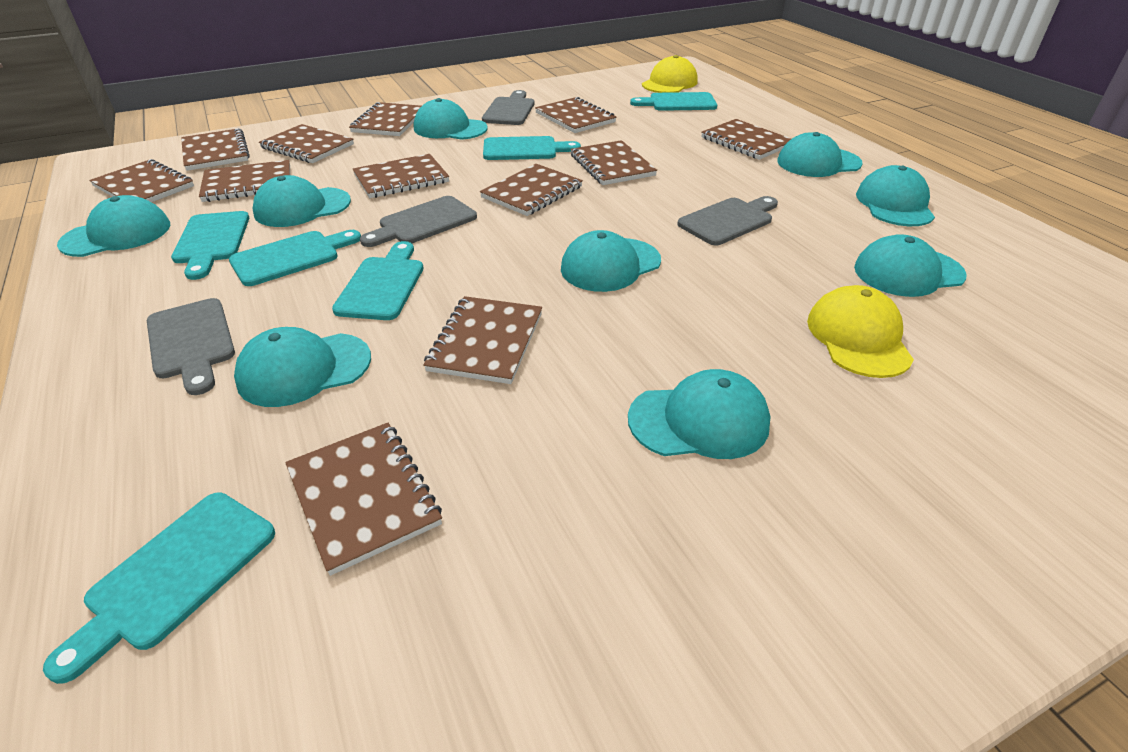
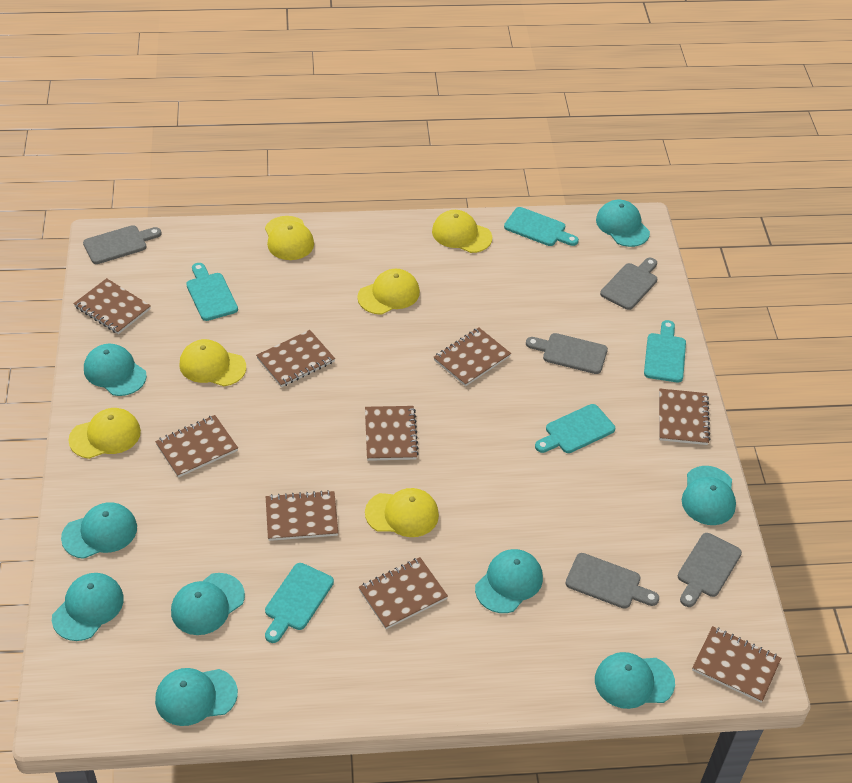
brown notebook: [89,159,194,202] [181,128,250,171] [199,160,290,202] [259,124,354,163] [285,423,442,576] [349,102,421,136] [353,154,449,198] [423,296,542,384] [480,164,583,216] [535,97,617,133] [570,140,657,185] [701,119,792,160] = 12 -> [74,278,151,334] [155,415,238,478] [256,330,335,387] [266,490,338,541] [359,557,448,629] [365,406,419,461] [434,328,511,386] [659,388,710,445] [692,626,781,703] = 9
grey cutting board: [147,298,235,395] [360,196,477,247] [482,90,534,125] [677,196,778,245] = 4 -> [83,225,162,264] [526,333,608,374] [565,553,659,609] [600,258,657,310] [678,533,742,607] = 5
turquoise cutting board: [43,492,275,684] [171,211,249,280] [229,230,361,286] [332,241,423,320] [483,136,581,160] [630,92,717,111] = 6 -> [186,263,238,321] [265,563,334,643] [504,207,579,246] [535,404,615,453] [644,320,686,383] = 5
yellow cap: [642,55,698,93] [807,285,914,378] = 2 -> [68,408,141,459] [179,339,246,386] [265,216,314,260] [357,268,420,315] [365,488,439,537] [432,210,492,253] = 6

